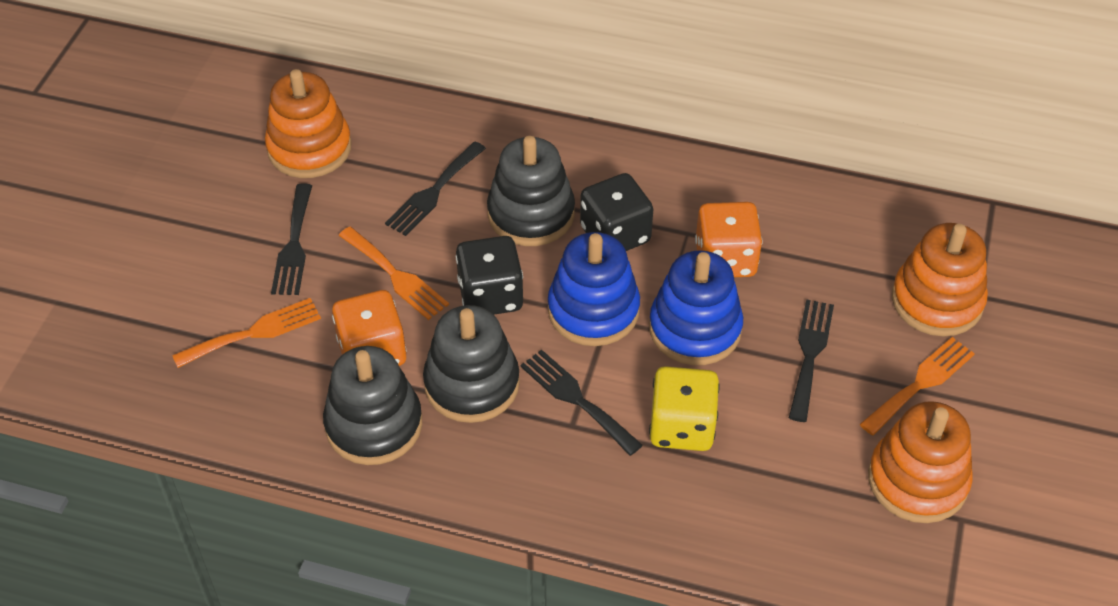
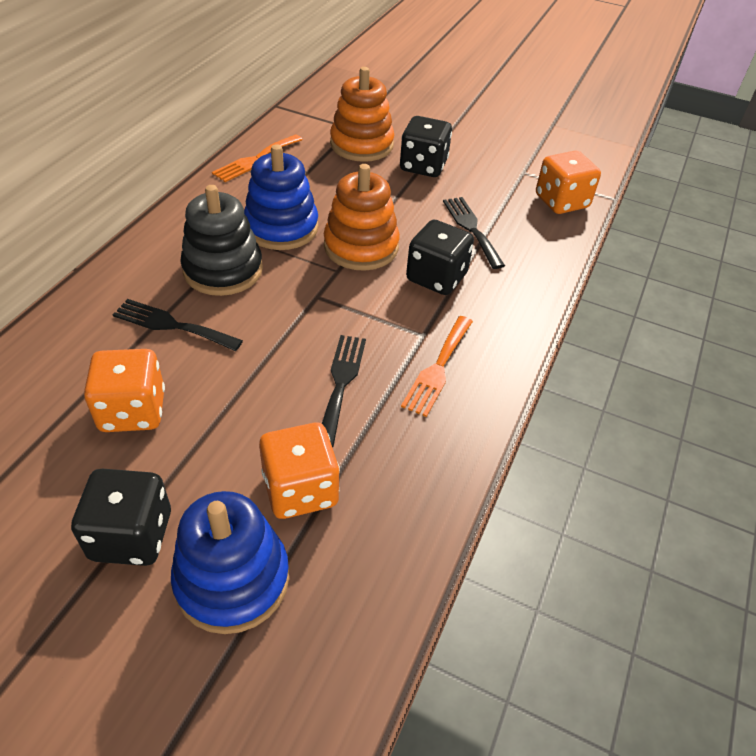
black dice: [456,236,523,315] [580,173,653,251] = 2 -> [71,469,171,566] [400,116,452,177] [406,220,474,295] = 3
black fork: [271,183,312,295] [385,141,486,236] [520,350,643,456] [789,299,834,422] = 4 -> [112,299,243,351] [322,335,366,447] [443,197,505,269] = 3
black stacking toy: [323,346,422,465] [423,305,520,423] [487,136,575,246] = 3 -> [180,185,263,296] = 1
orange dice: [332,290,407,366] [695,202,762,277] = 2 -> [84,349,165,432] [259,423,340,519] [536,150,601,214] = 3
orange fork: [172,298,321,368] [339,227,449,320] [860,337,975,436] = 3 -> [212,134,303,182] [401,316,473,417] = 2
orange stacking toy: [265,69,352,178] [868,401,973,523] [892,223,988,337] = 3 -> [324,164,400,271] [330,67,394,162] = 2
yellow dice: [649,366,720,451] = 1 -> none = 0

